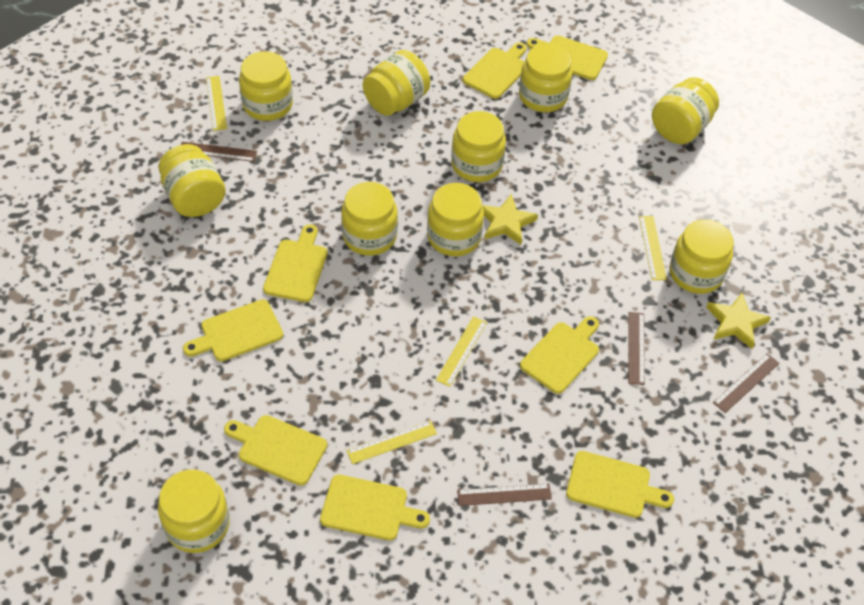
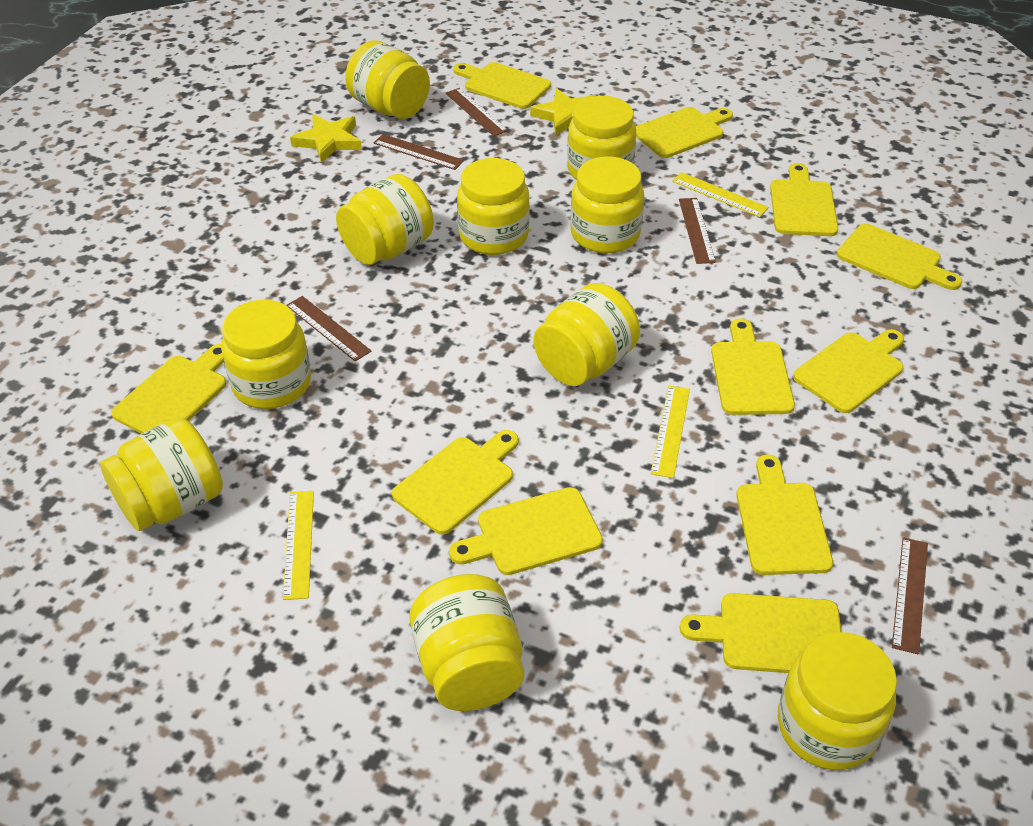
brown ruler: [181,142,257,162] [457,483,552,506] [628,312,645,385] [713,353,779,413] = 4 -> [286,296,372,361] [374,134,464,170] [445,88,508,136] [679,198,716,264] [892,537,928,655] = 5
yellow cutting board: [183,299,283,361] [224,415,327,486] [263,224,327,302] [320,475,430,541] [463,42,527,99] [520,316,599,394] [527,35,608,80] [566,451,674,518] = 8 -> [111,344,226,434] [392,430,519,535] [449,487,603,575] [453,62,551,109] [636,107,733,158] [679,593,841,673] [711,318,795,415] [736,454,833,575] [770,163,838,236] [793,329,904,413] [837,223,962,290] = 11
yellow ruler: [206,76,227,131] [346,420,437,464] [436,316,487,387] [639,216,667,280] = 4 -> [283,491,314,600] [651,385,690,478] [672,172,769,217] = 3

